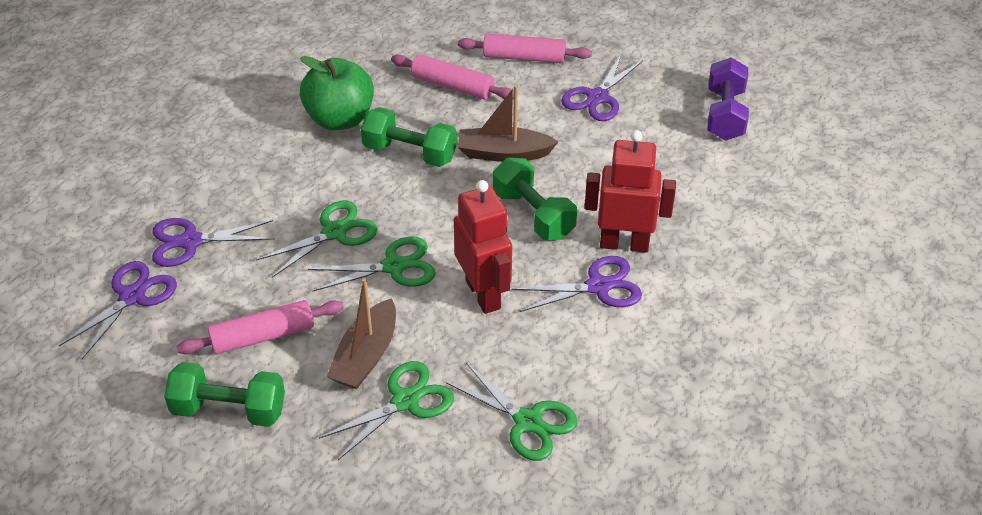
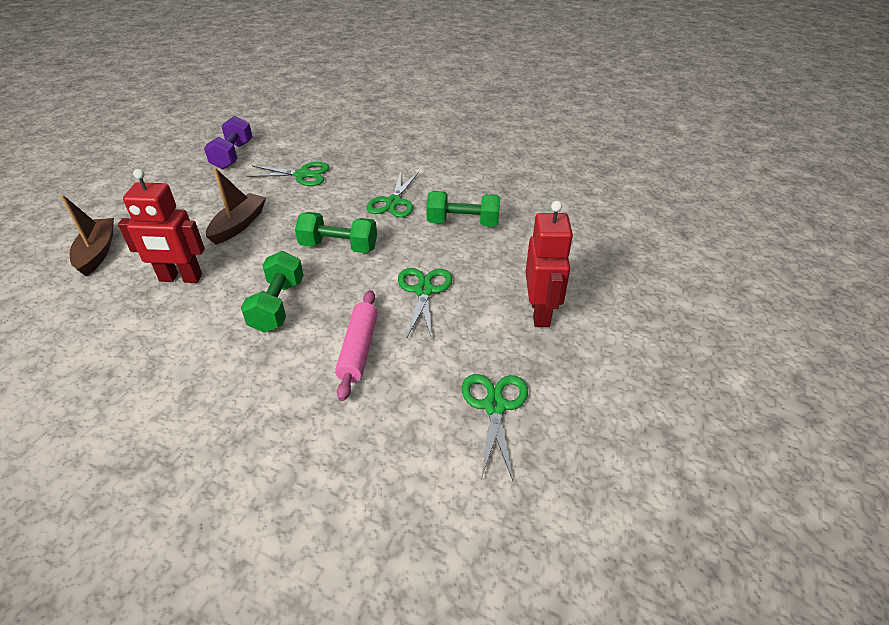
green apple: [300,56,374,130] = 1 -> none = 0
pink rolling pin: [176,300,344,354] [391,54,514,100] [458,33,592,63] = 3 -> [335,290,378,401] = 1
purple scissors: [59,261,177,359] [152,218,274,267] [512,256,642,312] [561,55,643,121] = 4 -> none = 0

